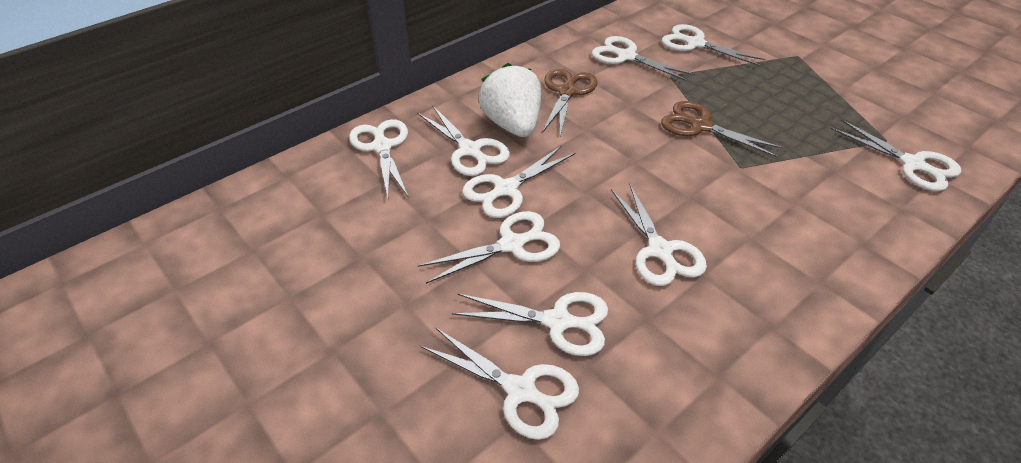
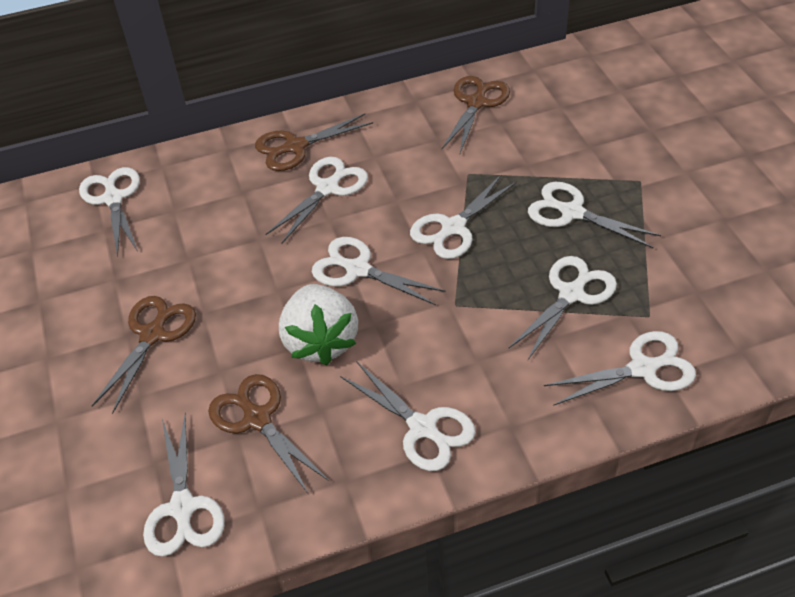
brown scissors: [542,69,598,136] [661,101,783,157] = 2 -> [92,296,196,414] [208,374,329,495] [255,114,373,171] [442,76,510,153] = 4
white scissors: [349,119,409,198] [418,105,510,176] [418,211,560,284] [421,328,579,440] [452,292,608,356] [462,145,575,218] [592,36,695,82] [611,184,707,286] [662,24,766,66] [831,119,961,191] = 10 -> [79,167,140,257] [143,415,225,557] [266,157,368,244] [312,237,446,305] [340,361,476,471] [410,174,517,259] [509,256,617,360] [528,182,661,248] [544,331,696,406] = 9

